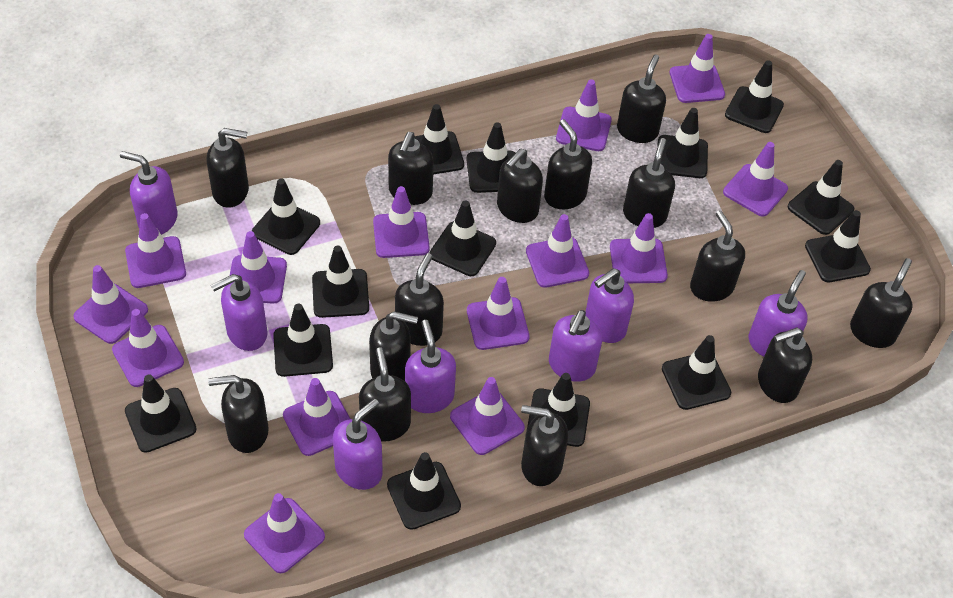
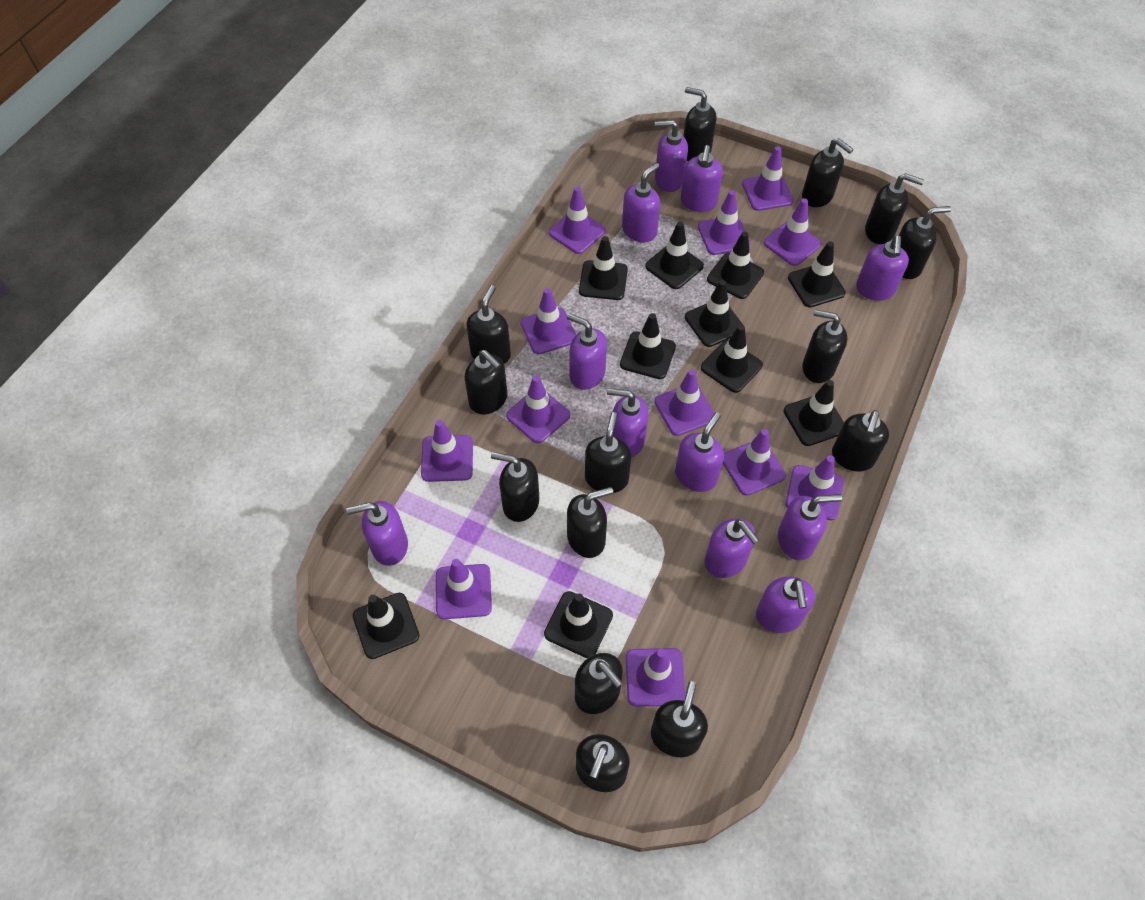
black traffic cone: [125,374,197,453] [252,178,320,255] [273,304,333,377] [312,245,369,318] [387,452,461,530] [415,104,464,174] [429,200,496,276] [466,122,515,193] [527,373,590,447] [657,108,708,178] [662,335,731,410] [725,60,784,133] [788,160,854,235] [805,210,871,282] = 14 -> [353,593,419,659] [544,591,613,658] [579,236,628,300] [620,313,676,379] [645,222,704,289] [685,280,743,347] [701,325,763,393] [707,232,764,299] [784,380,844,446] [788,241,846,308] = 10
purple soap dispenser: [120,151,178,235] [211,274,268,351] [333,399,383,490] [405,320,456,413] [549,310,602,382] [585,268,634,343] [749,270,808,357] = 7 -> [346,501,408,566] [567,313,607,390] [607,388,648,458] [622,163,660,242] [655,120,688,192] [675,412,724,492] [681,145,723,212] [704,518,759,578] [756,576,815,633] [778,494,842,560] [856,236,909,301] = 11
purple traffic cone: [73,265,148,344] [112,309,184,387] [125,213,186,288] [230,231,287,304] [244,493,325,573] [283,378,350,456] [373,186,430,258] [450,377,525,455] [467,277,530,350] [526,214,589,288] [556,80,612,151] [610,213,668,283] [670,34,725,103] [723,142,788,217] = 14 -> [421,420,473,482] [436,559,492,619] [506,375,570,443] [521,288,576,355] [549,187,606,254] [626,648,686,706] [654,369,715,436] [698,190,751,255] [723,429,786,495] [742,146,794,211] [764,198,821,266] [786,455,844,520] = 12

